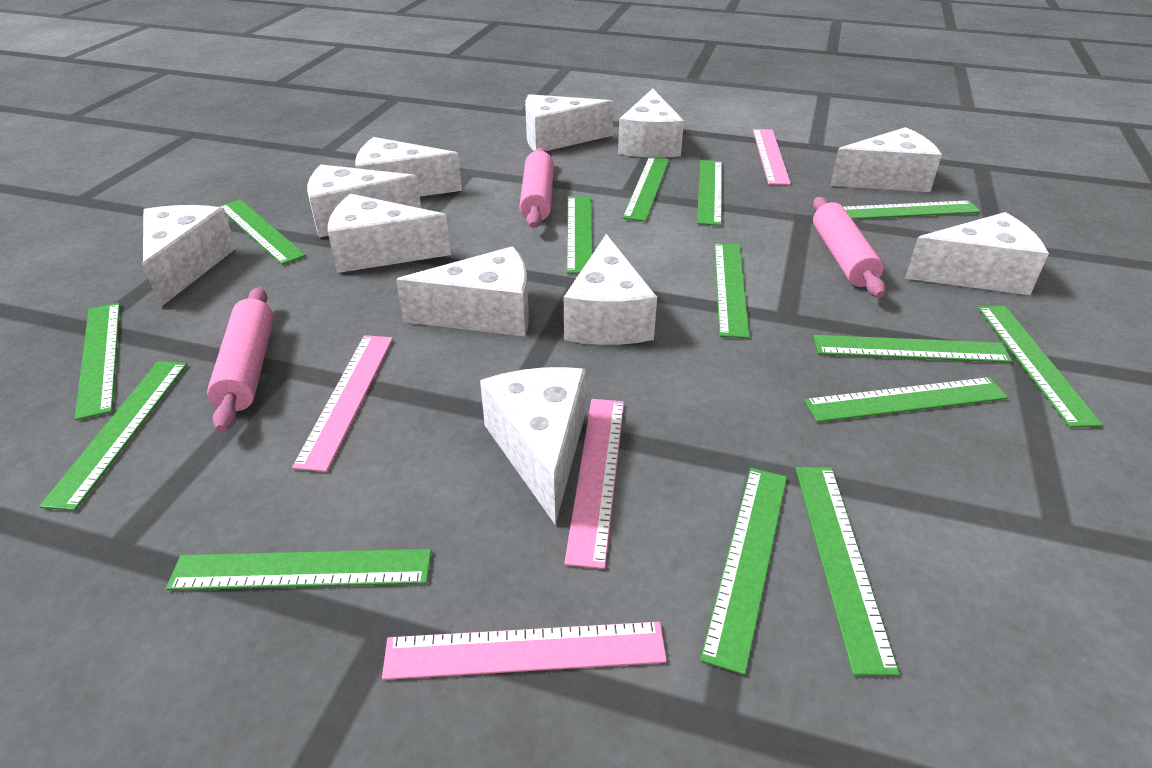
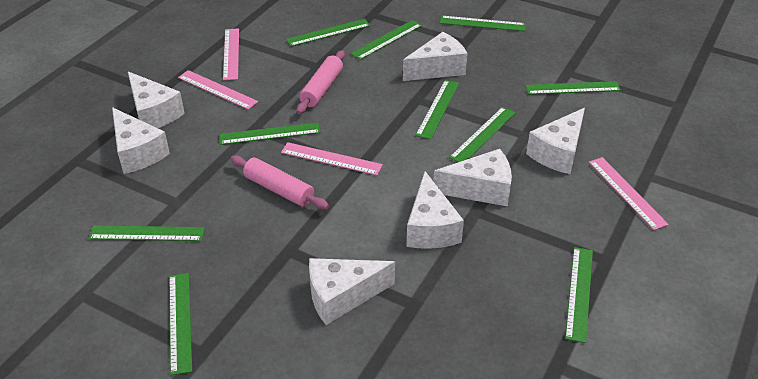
green ruler: [39,361,187,511] [75,303,120,420] [166,549,432,590] [218,199,306,265] [567,197,593,274] [623,157,669,221] [697,160,722,226] [700,468,787,675] [714,243,750,338] [796,467,900,676] [804,377,1008,422] [813,335,1012,363] [844,201,981,219] [978,306,1103,428] = 14 -> [88,225,205,241] [169,273,192,375] [219,122,321,145] [286,19,370,47] [350,20,422,60] [415,80,459,139] [440,16,526,31] [449,107,516,162] [525,81,621,95] [565,247,593,343] = 10
pink rolling pin: [207,287,274,432] [519,147,554,228] [813,197,886,298] = 3 -> [231,156,329,209] [297,50,345,114] = 2
white cheese: [143,205,236,307] [307,164,421,238] [328,194,451,273] [355,137,462,197] [396,246,529,336] [480,367,586,525] [525,94,614,151] [564,234,657,345] [618,89,684,158] [830,127,942,192] [905,212,1049,295] = 11 -> [112,107,170,174] [128,71,185,128] [309,258,395,325] [403,32,468,81] [406,171,464,249] [433,149,512,206] [526,108,585,174] = 7

